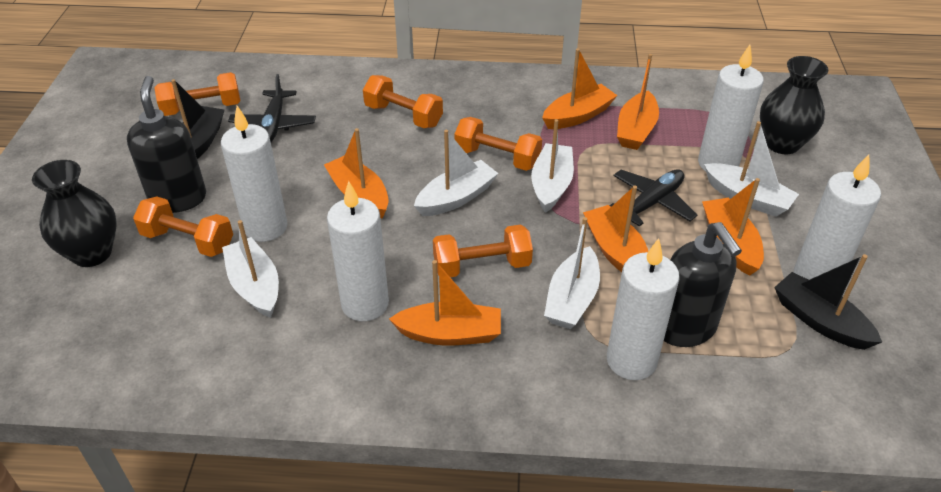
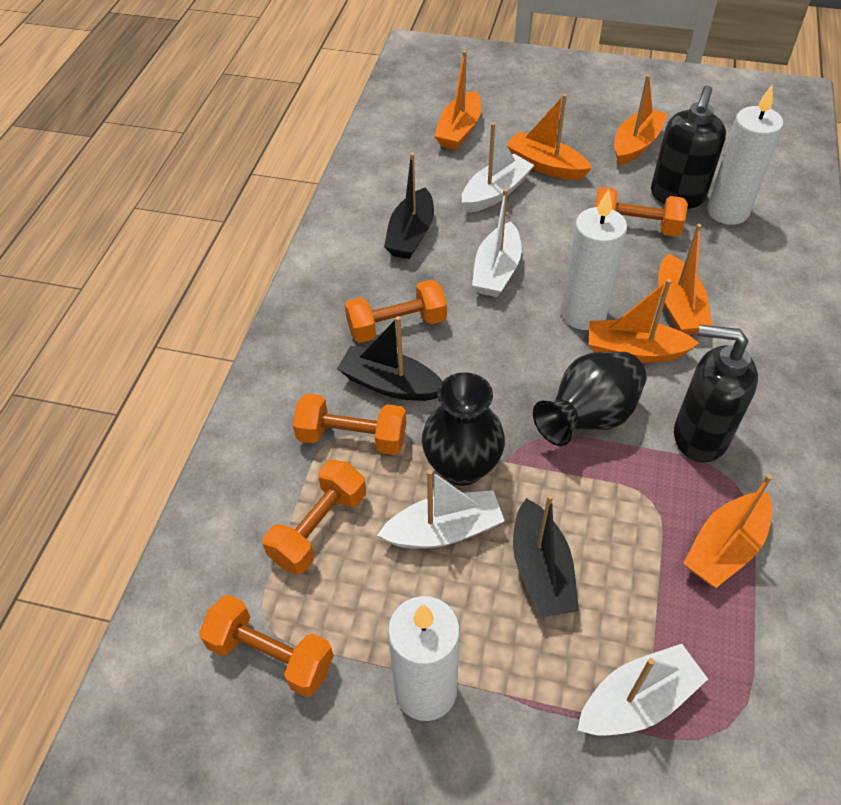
black boat: [171,79,224,159] [774,254,882,350] = 2 -> [337,316,442,401] [384,153,434,259] [513,494,579,618] = 3
black plane: [228,74,316,142] [609,170,697,227] = 2 -> none = 0
white boat: [222,220,279,318] [414,130,498,216] [531,119,574,213] [544,217,600,329] [704,121,799,217] = 5 -> [378,469,504,549] [462,123,534,212] [472,189,522,297] [578,644,708,736] = 4
white candle: [221,106,288,242] [327,181,389,321] [607,238,680,380] [698,45,764,171] [794,154,881,280] = 5 -> [388,596,460,721] [561,189,628,330] [707,85,784,225] = 3

